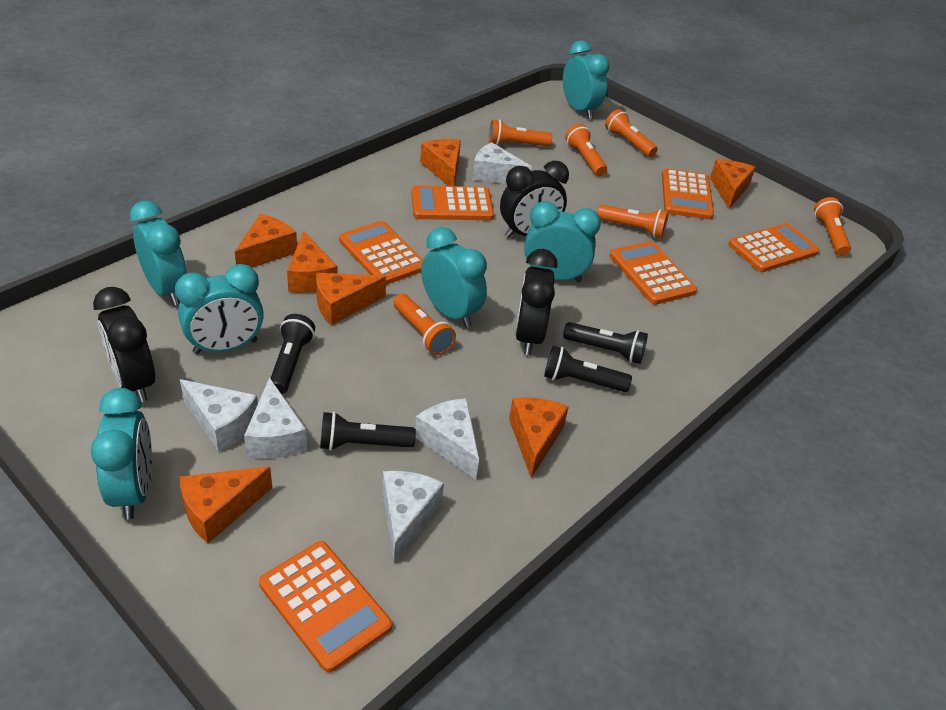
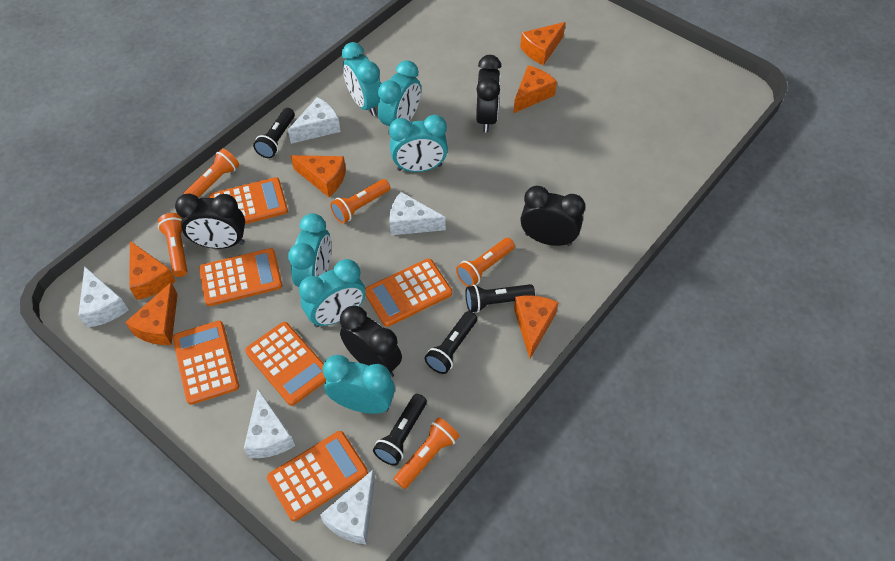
black clock: [93,287,155,402] [500,161,569,238] [515,249,558,355] = 3 -> [175,194,245,249] [340,305,402,378] [476,55,501,133] [521,186,585,246] = 4
orange cheese: [179,467,272,543] [235,214,297,268] [287,231,337,293] [316,273,386,325] [420,139,461,186] [509,397,569,478] [710,159,756,209] = 7 -> [125,282,178,345] [129,241,176,300] [291,155,346,197] [513,65,557,113] [514,296,559,358] [520,22,566,65] = 6
orange flashlight: [393,294,456,355] [488,119,552,146] [565,124,607,176] [597,204,669,238] [605,109,658,157] [814,197,851,256] = 6 -> [158,213,187,277] [183,148,239,198] [330,179,390,223] [394,417,459,489] [456,238,515,287] = 5

